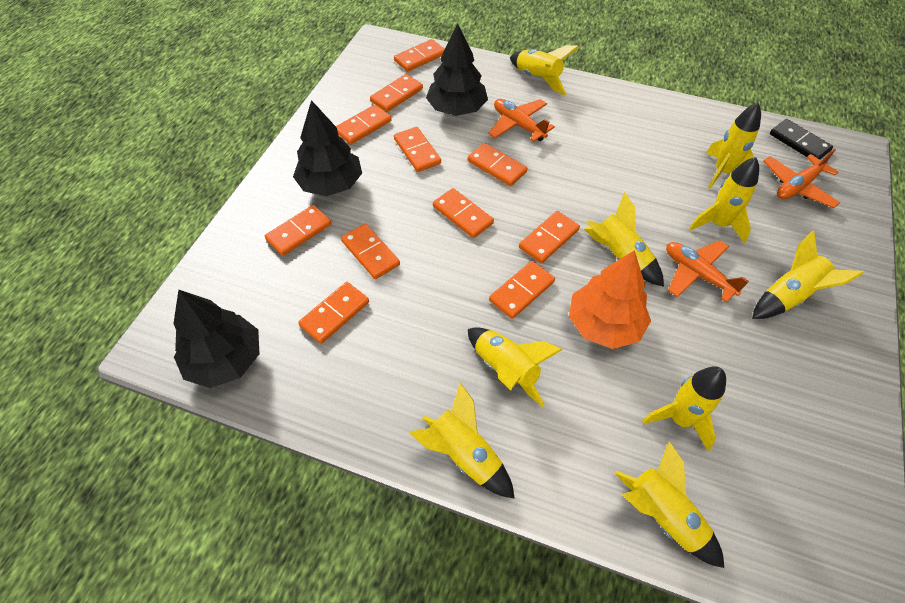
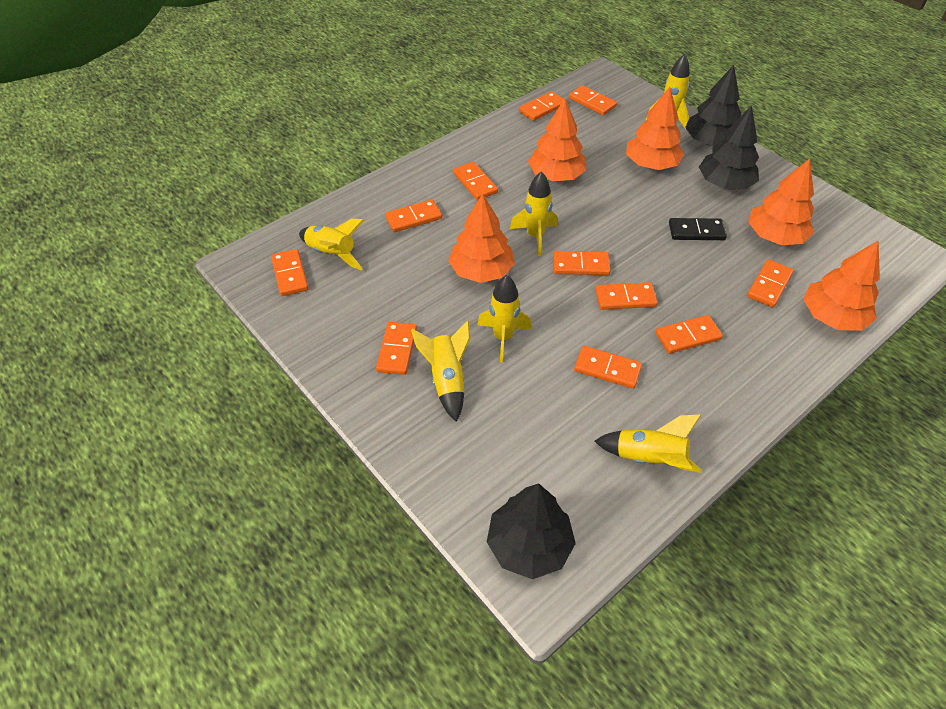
orange plane: [488,99,555,142] [666,240,749,303] [764,149,840,208] = 3 -> none = 0
orange tree: [569,250,651,349] = 1 -> [448,193,515,283] [528,98,586,181] [626,87,684,170] [748,158,814,246] [803,241,880,331] = 5
yellow rocket: [409,382,515,499] [468,327,562,407] [510,45,579,95] [584,192,664,287] [615,441,724,568] [642,367,726,451] [689,157,759,243] [706,103,761,189] [752,231,864,319] = 9 -> [299,219,364,270] [411,320,470,422] [477,275,531,363] [510,172,558,256] [595,414,702,473] [646,54,690,130] = 6

